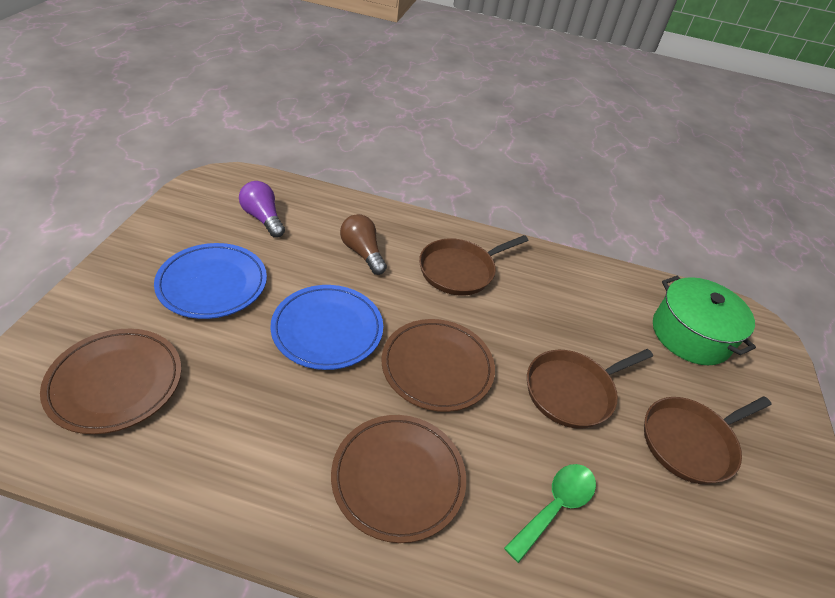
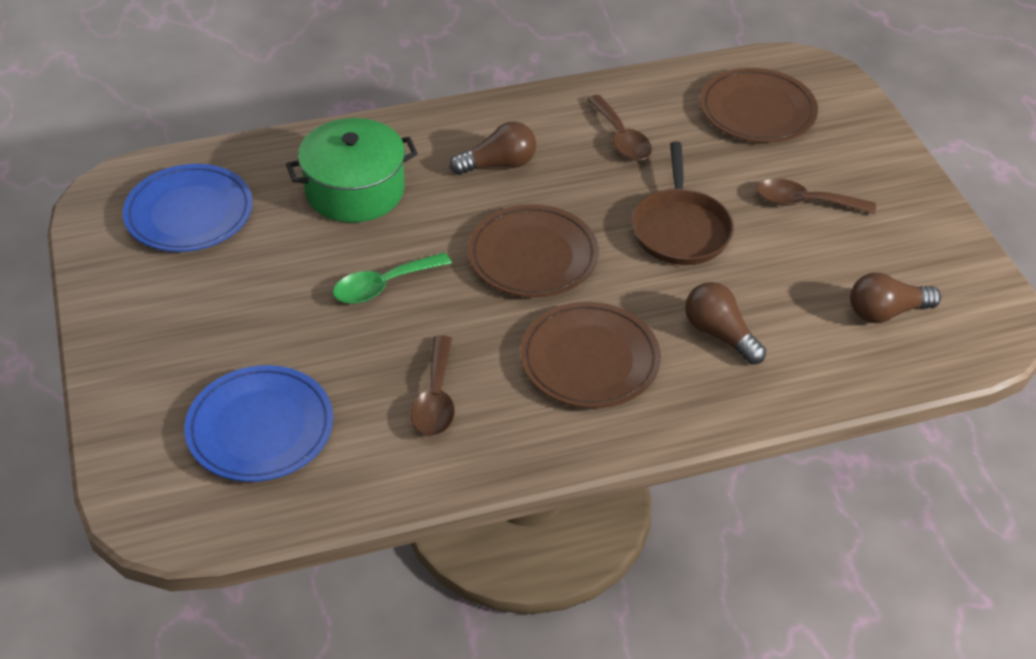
brown light bulb: [340,214,387,275] = 1 -> [450,122,536,175] [685,282,766,364] [850,273,941,323] = 3
brown pan: [419,235,528,296] [527,349,653,429] [644,396,771,484] = 3 -> [631,141,734,265] = 1
brown spoon: none = 0 -> [411,335,455,437] [587,95,652,161] [756,179,876,214] = 3
purple light bulb: [239,181,285,238] = 1 -> none = 0

